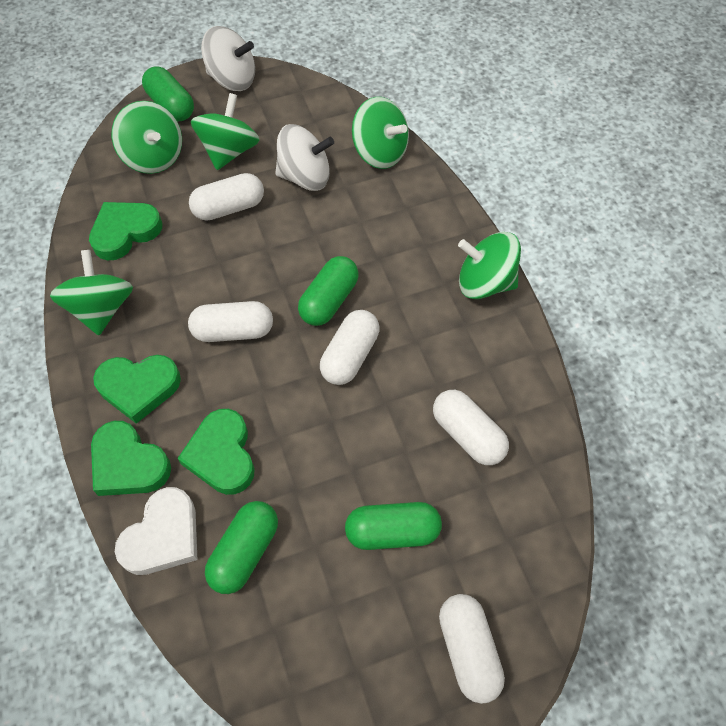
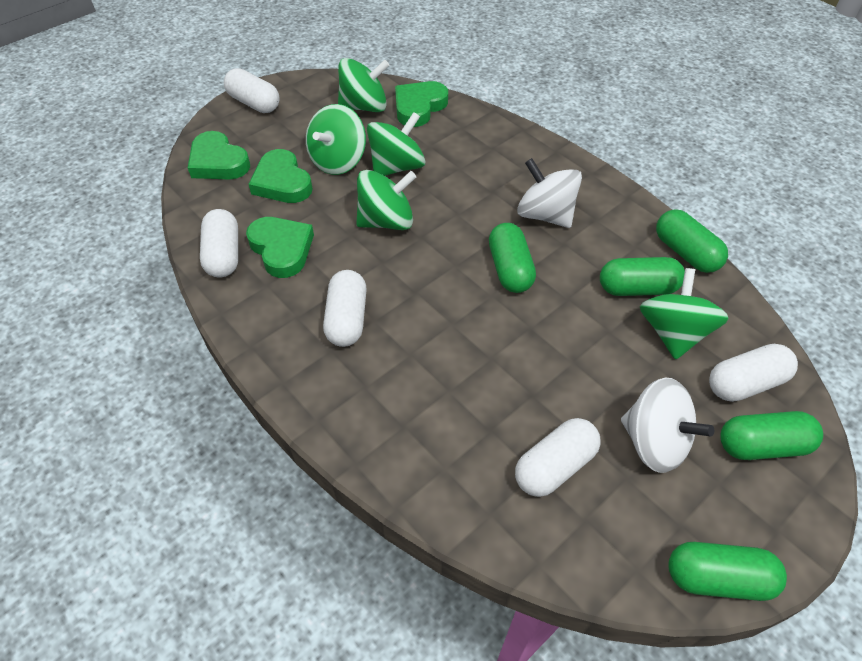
green capsule: [142,67,194,121] [205,501,278,594] [298,256,359,326] [345,502,442,550] = 4 -> [489,223,536,293] [600,257,685,296] [656,209,728,273] [668,542,787,601] [720,411,823,460] = 5
white heart: [115,487,197,575] = 1 -> none = 0

